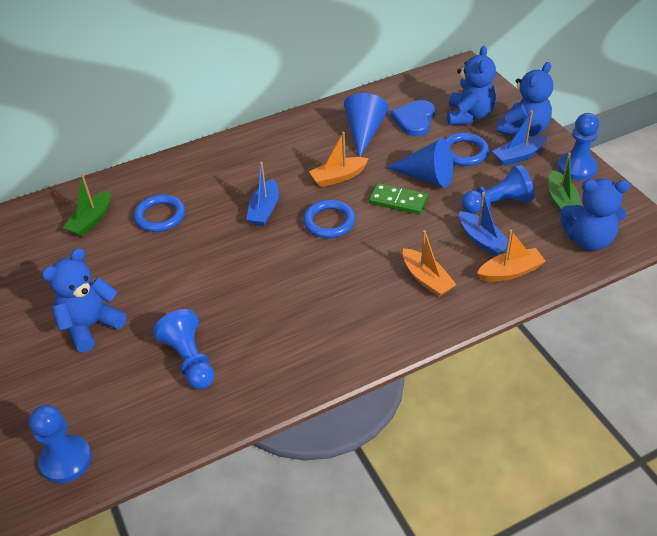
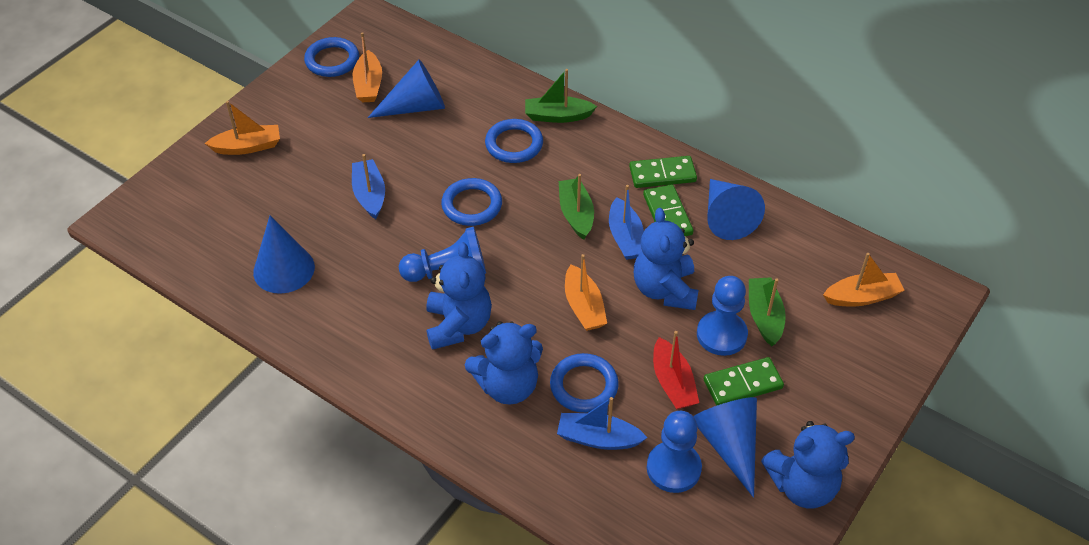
blue cone: [344,93,388,157] [386,138,453,187] = 2 -> [253,216,315,294] [368,59,445,118] [693,397,757,498] [707,179,765,240] = 4
blue heart: [391,100,435,136] = 1 -> none = 0
blue pawn: [29,405,92,483] [153,309,215,390] [461,164,534,214] [558,113,599,180] = 4 -> [399,226,486,282] [647,411,702,493] [697,276,748,356] = 3
blue ring: [134,194,185,232] [303,200,355,238] [445,133,489,166] = 3 -> [304,37,359,77] [441,178,502,226] [485,119,543,163] [550,353,619,413] = 4
green boat: [63,173,111,237] [548,152,582,213] = 2 -> [525,69,597,123] [559,174,594,240] [749,277,786,347] = 3
green domino: [369,183,428,214] = 1 -> [629,156,697,188] [643,184,694,236] [704,357,784,406] = 3
orange boat: [309,132,369,187] [403,230,456,297] [477,229,545,282] = 3 -> [205,101,280,155] [353,32,382,102] [565,254,607,331] [823,253,905,307] = 4
red boat: none = 0 -> [653,331,699,410] = 1

